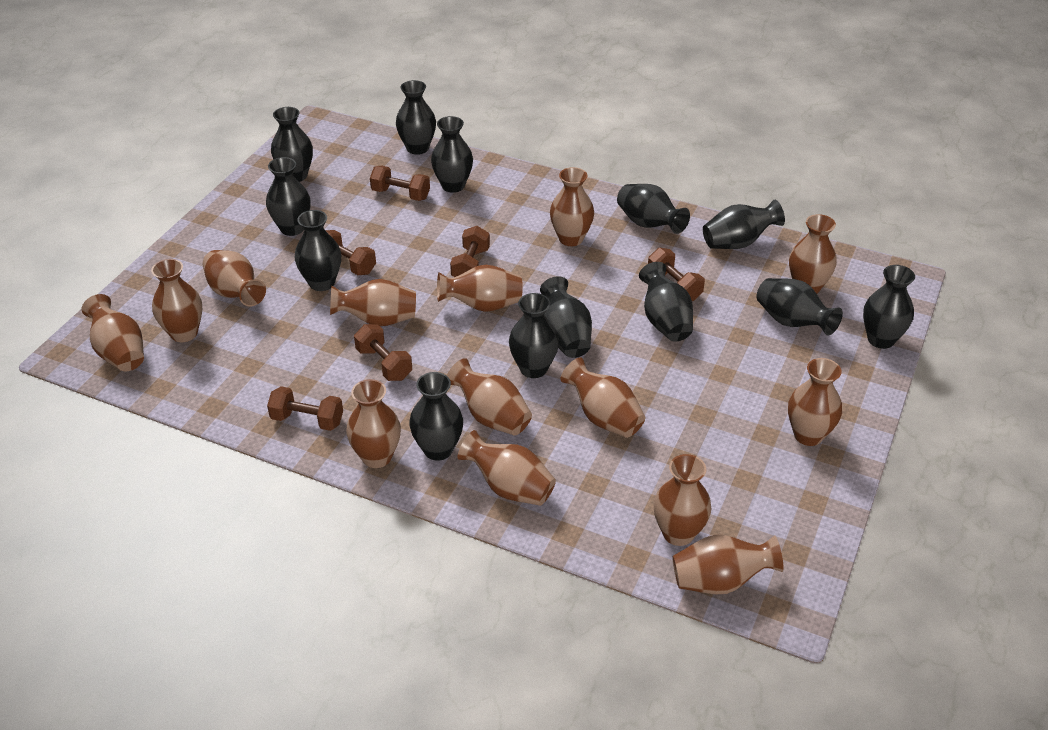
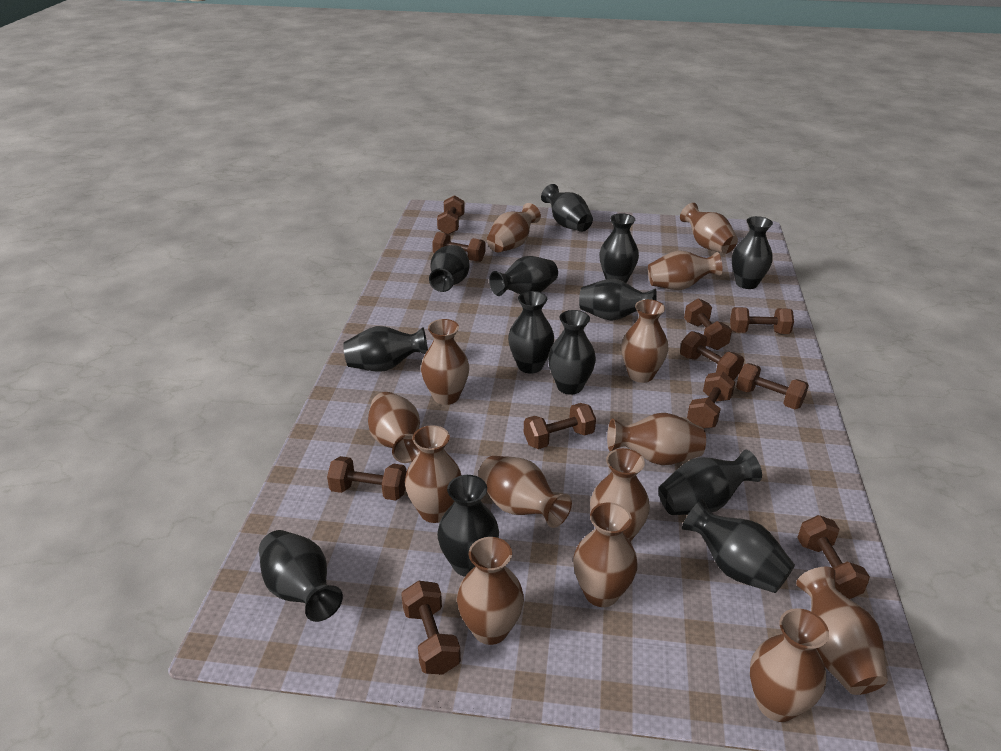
brown dumbbell: [267,386,343,431] [325,230,376,275] [354,324,412,381] [370,166,430,201] [450,226,490,277] [648,248,705,301] = 6 -> [327,456,407,500] [401,581,461,675] [432,232,485,262] [437,195,465,234] [524,403,596,449] [680,331,744,380] [684,298,732,350] [687,371,735,428] [730,307,794,334] [736,363,809,409] [797,515,870,599] = 11

